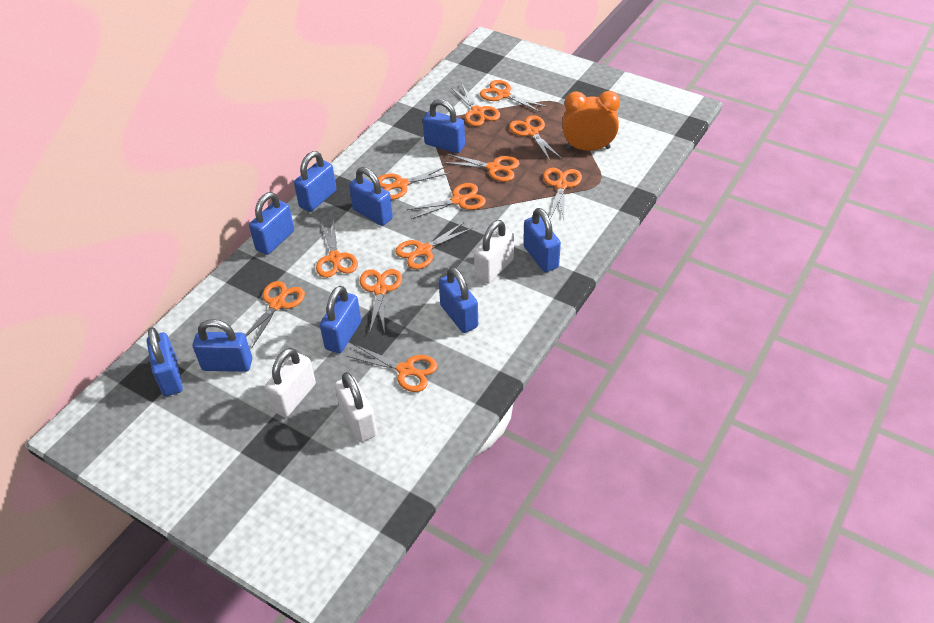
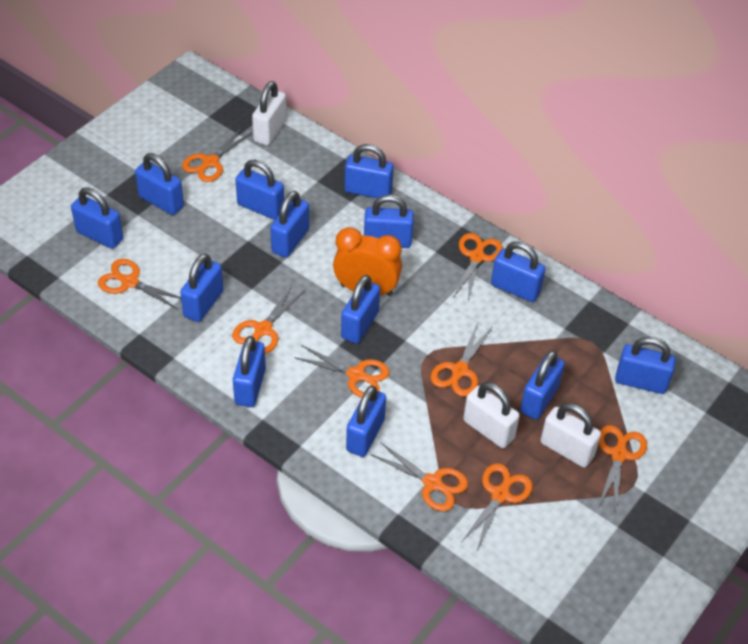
blue padlock: [147,327,183,396] [193,319,252,372] [249,192,294,255] [294,151,337,212] [320,286,361,354] [349,167,393,226] [423,99,465,153] [439,267,478,333] [523,208,561,272] = 9 -> [71,187,123,249] [135,153,184,215] [180,253,224,322] [233,336,266,407] [235,160,284,220] [270,191,309,258] [341,275,380,344] [345,144,394,198] [346,385,386,457] [364,195,414,248] [491,241,546,302] [520,350,565,420] [615,337,676,394] = 13
orange scissors: [245,281,305,347] [316,218,358,278] [347,344,437,392] [360,269,402,334] [378,166,452,200] [395,221,473,269] [406,183,486,219] [443,154,520,182] [451,85,500,126] [480,80,548,112] [509,115,562,161] [543,168,582,220] = 12 -> [98,259,181,309] [182,127,253,182] [232,285,305,354] [294,345,389,398] [370,442,468,511] [431,323,493,397] [453,233,503,301] [461,463,532,550] [598,425,647,512] = 9

